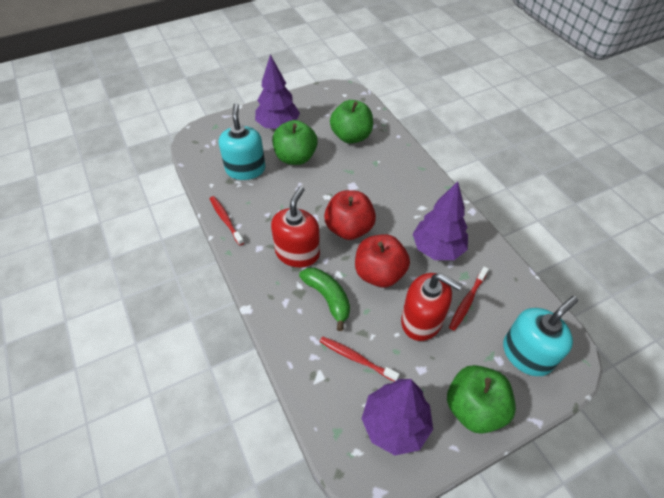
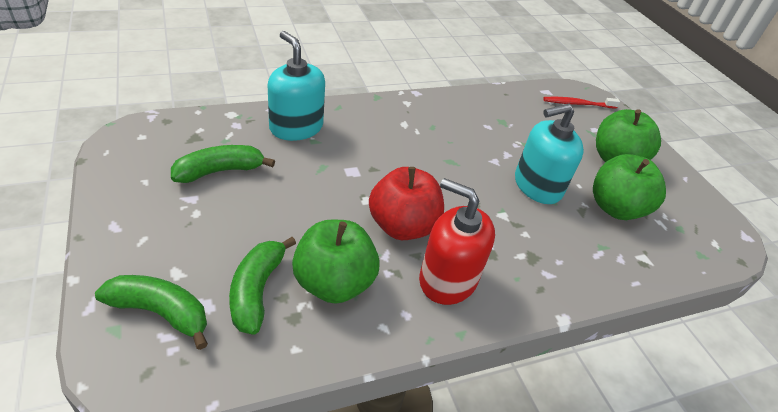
green banana: [299,268,350,331] = 1 -> [95,275,208,350] [171,145,275,183] [229,237,296,334] = 3
purple tree: [255,54,300,129] [362,379,433,456] [412,181,468,260] = 3 -> none = 0
red apple: [324,190,376,240] [355,234,410,287] = 2 -> [369,167,444,240] = 1
red soap dispenser: [271,186,320,268] [401,273,463,341] = 2 -> [419,178,495,305] = 1
red toothbrush: [210,196,244,246] [320,337,400,382] [449,267,489,331] = 3 -> [543,97,620,109] = 1

